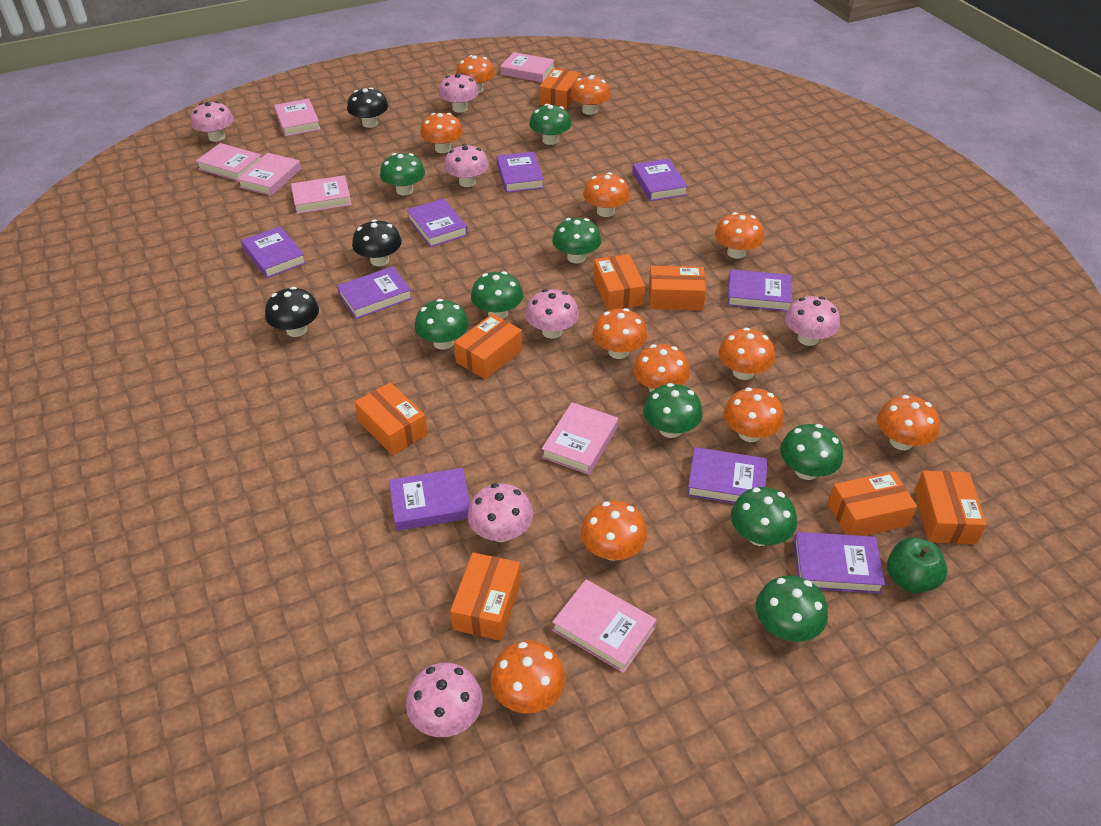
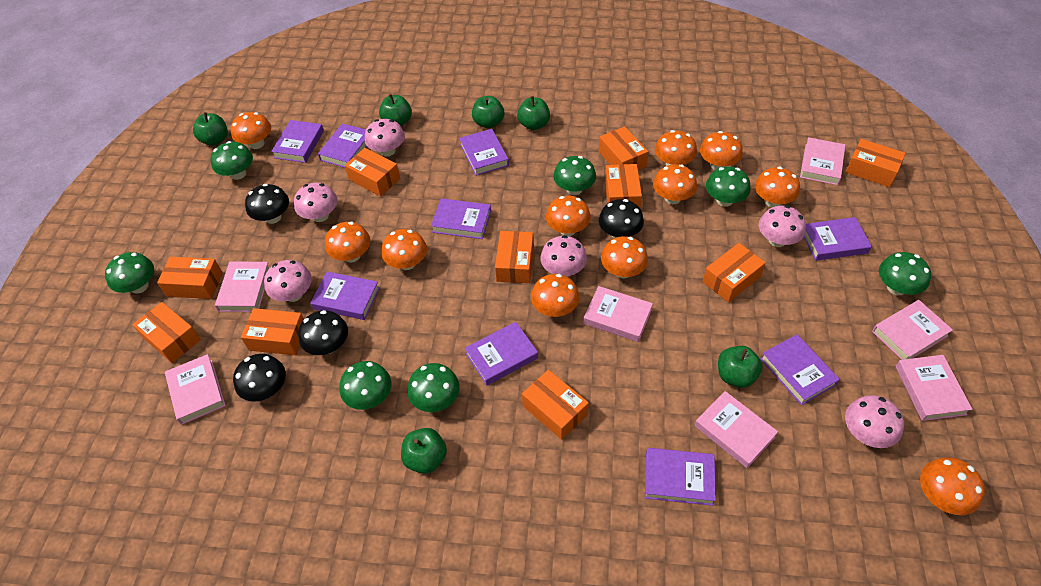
black mushroom: [265,287,319,337] [347,87,388,128] [352,219,402,266] = 3 -> [233,354,286,402] [245,184,289,224] [298,310,348,355] [599,199,644,238] = 4
green apple: [887,538,948,593] = 1 -> [193,112,228,146] [379,94,412,126] [401,428,447,474] [472,96,504,128] [517,96,550,130] [718,346,763,388] = 6
green mushroom: [380,153,425,196] [415,299,469,350] [471,271,523,319] [529,104,571,145] [552,218,601,263] [643,383,703,438] [731,487,797,546] [756,575,828,642] [780,424,843,480] = 9 -> [105,252,154,294] [211,141,253,180] [340,361,391,410] [407,363,460,412] [553,156,596,195] [706,166,751,207] [879,252,931,295] = 7
orange box: [355,382,428,455] [450,552,521,641] [454,314,523,379] [539,68,581,109] [593,254,645,311] [649,266,706,310] [828,471,917,536] [915,471,987,544] = 8 -> [133,302,201,363] [157,257,223,299] [241,308,304,355] [345,148,400,196] [495,231,534,283] [522,370,589,440] [599,126,648,170] [605,164,642,208] [703,243,766,302] [846,139,906,187] = 10
orange mushroom: [420,113,463,153] [456,55,495,93] [490,641,566,713] [570,75,611,115] [581,501,647,561] [583,172,630,217] [592,308,647,359] [633,344,690,392] [715,212,764,259] [719,328,775,380] [723,387,784,442] [877,395,940,450] = 12 -> [231,112,271,149] [325,222,370,263] [381,229,427,270] [531,274,579,317] [546,196,591,236] [601,236,648,278] [653,164,697,204] [655,130,697,166] [700,131,743,170] [755,167,800,207] [920,457,985,515] = 11
pink mushroom: [191,101,234,142] [406,662,483,737] [439,73,479,113] [444,144,489,187] [468,483,533,542] [526,289,579,339] [785,296,840,346] = 7 -> [264,260,312,302] [294,183,337,222] [365,119,405,156] [540,235,587,277] [759,205,806,247] [845,395,904,448] = 6

